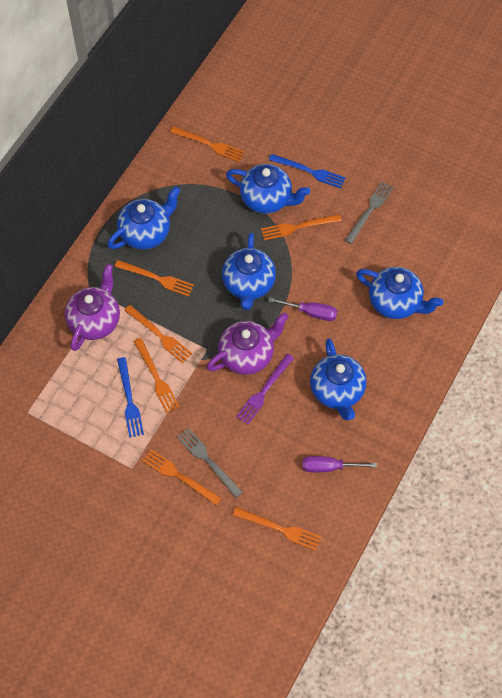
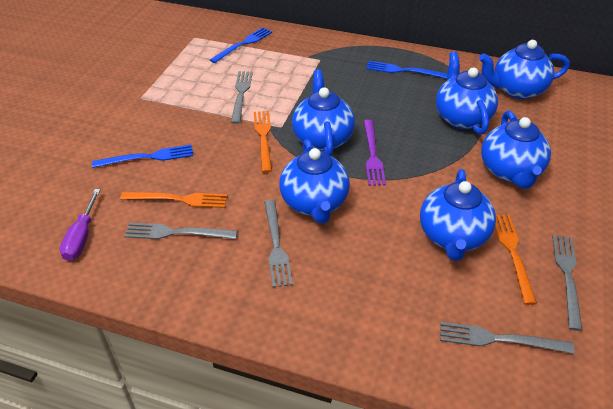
blue fork: [117,357,144,438] [269,154,346,189] = 2 -> [92,145,193,168] [210,27,272,63] [366,61,447,79] = 3
blue teapot: [108,186,181,249] [222,233,276,310] [226,164,310,214] [310,338,367,421] [356,267,443,319] = 5 -> [279,139,350,224] [292,69,355,156] [420,169,496,261] [436,52,498,135] [479,40,570,99] [481,111,551,189] = 6
grey fork: [177,428,243,498] [345,182,394,244] = 2 -> [124,222,238,239] [231,71,253,124] [264,199,293,287] [440,322,575,354] [552,235,582,331] = 5
orange fork: [114,260,194,297] [124,305,192,363] [133,338,179,413] [142,449,222,505] [170,126,244,162] [233,507,321,551] [261,214,342,241] = 7 -> [120,192,228,208] [254,111,272,173] [495,215,537,305] = 3
purple screwdriver: [268,297,337,321] [303,456,377,472] = 2 -> [60,189,100,261] = 1
purple teapot: [65,264,120,351] [207,312,289,375] = 2 -> none = 0

